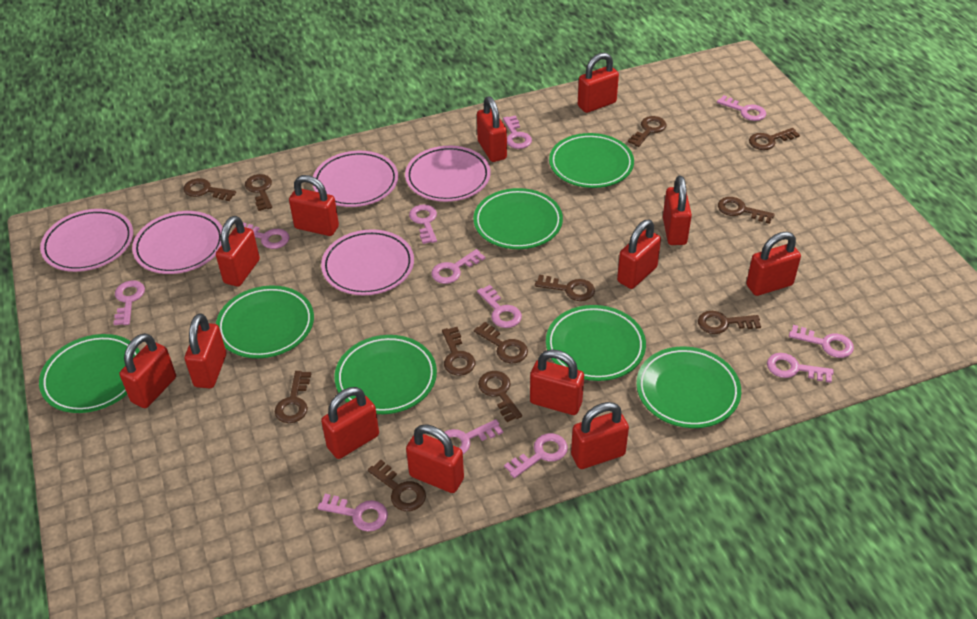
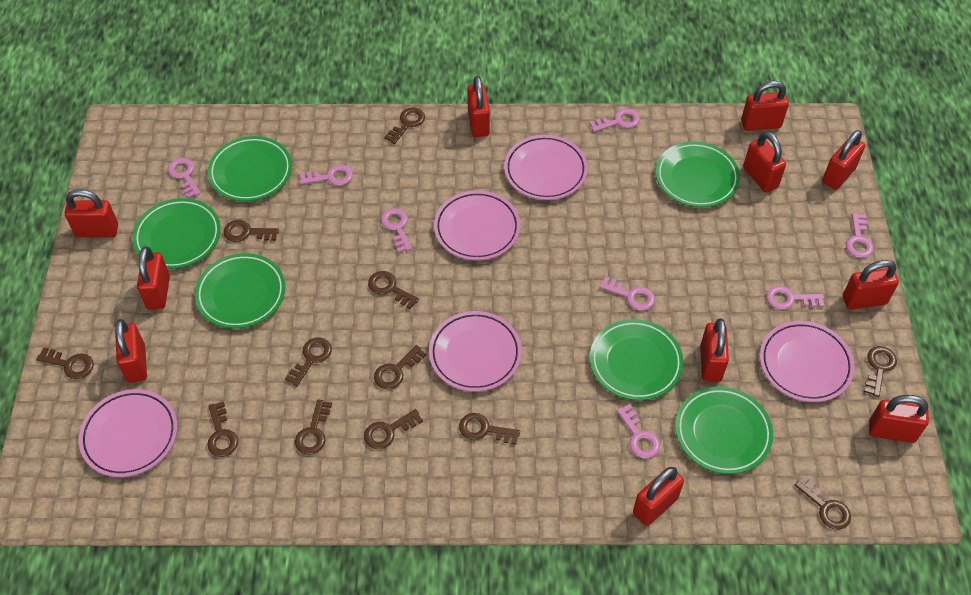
green plate: [39,334,140,413] [216,286,314,358] [335,335,437,414] [473,188,563,249] [546,305,646,381] [549,133,634,188] [636,346,741,428] = 7 -> [133,198,221,269] [195,253,285,329] [208,136,292,201] [590,319,683,401] [656,142,740,207] [675,387,773,474] = 6
pink key: [113,281,145,325] [243,223,289,249] [318,494,388,532] [409,204,437,244] [431,249,485,284] [444,419,503,454] [477,285,522,328] [503,116,532,149] [504,433,568,478] [717,95,766,121] [767,353,833,383] [789,325,854,358] = 12 -> [168,158,201,199] [300,165,353,186] [381,208,412,253] [589,108,640,132] [599,276,655,311] [617,404,660,458] [766,286,824,310] [846,213,874,258] = 8
red padlock: [120,333,176,408] [185,313,226,388] [216,216,260,287] [289,175,339,236] [321,387,379,459] [406,424,464,493] [477,96,507,162] [530,349,584,415] [571,402,629,469] [578,53,619,113] [617,220,661,289] [663,176,692,245] [746,232,801,296] = 13 -> [65,189,118,237] [115,319,147,383] [137,247,170,309] [467,76,490,137] [633,467,684,526] [700,318,729,382] [741,81,789,131] [743,131,786,193] [822,130,865,190] [843,260,899,310] [869,395,929,443] = 11

